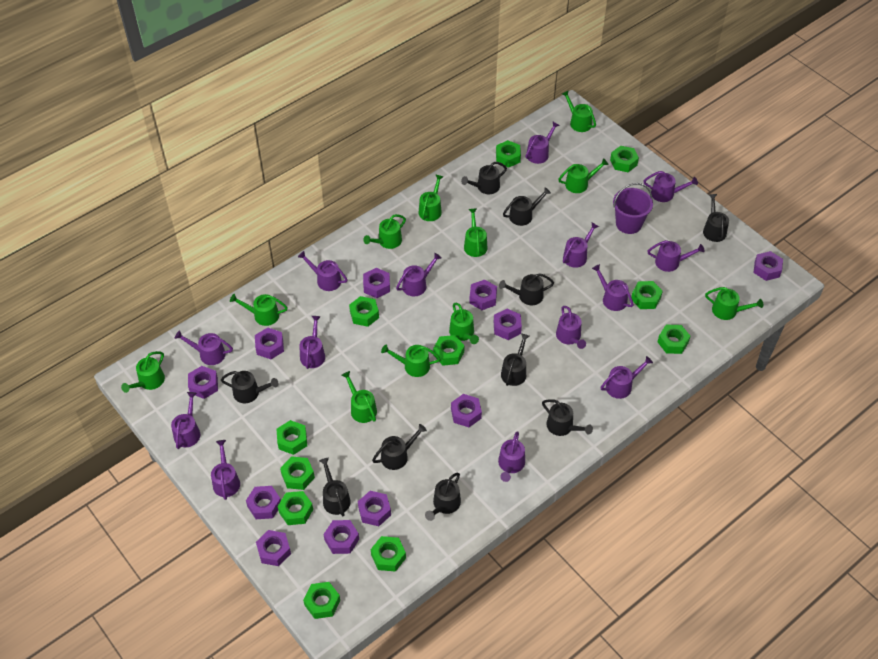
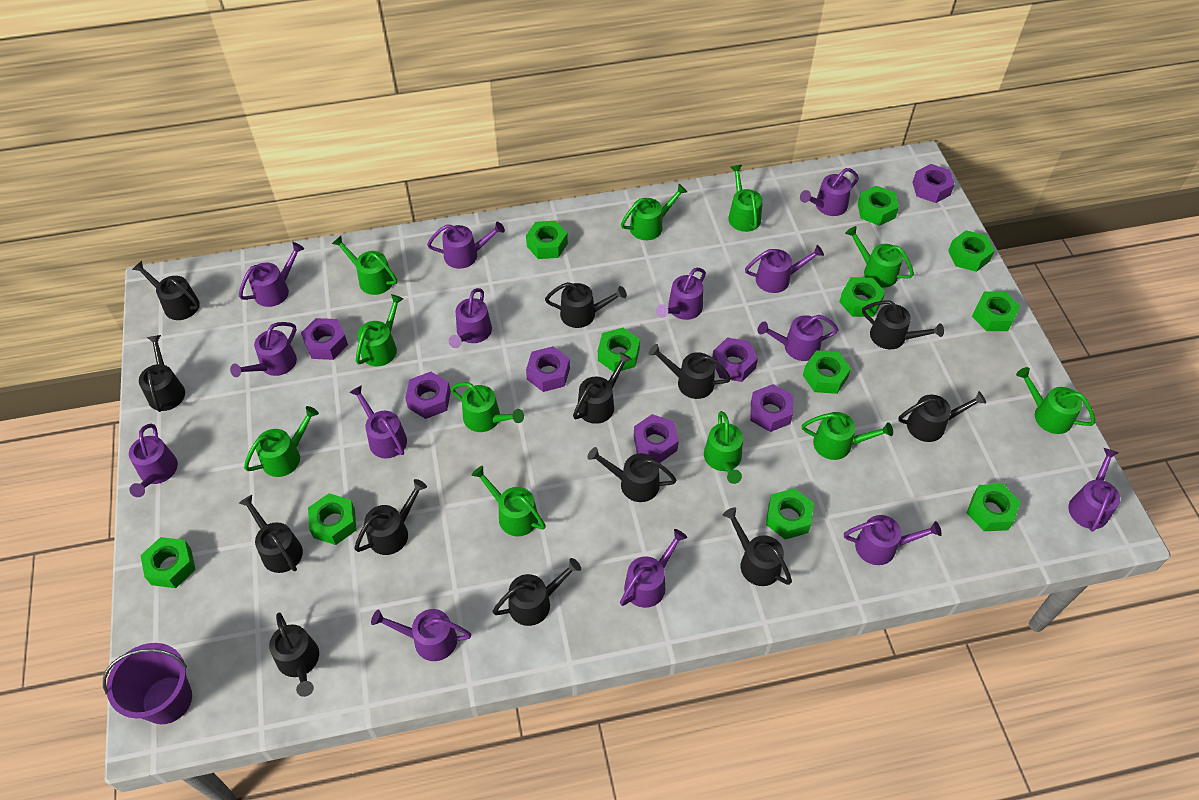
black watering can: [221,371,279,403] [319,458,351,516] [372,424,427,470] [425,473,461,521] [461,162,507,194] [499,273,554,305] [501,333,530,386] [503,187,551,226] [542,399,593,436] [703,194,729,242] = 10 -> [132,261,200,320] [139,335,185,412] [239,495,303,573] [269,613,319,697] [354,479,427,555] [492,558,581,626] [545,282,627,328] [573,352,632,424] [588,447,676,502] [648,344,731,399] [723,507,792,586] [862,300,944,349] [898,391,986,442] = 13
purple nut: [188,366,218,399] [246,486,281,519] [255,328,284,359] [256,530,291,566] [324,520,359,554] [358,491,391,526] [363,268,390,298] [451,394,482,427] [469,280,497,310] [494,309,522,340] [754,251,783,281] = 11 -> [301,318,348,360] [405,372,451,419] [526,346,570,392] [634,414,679,463] [712,337,758,382] [750,384,793,432] [912,164,955,203] = 7

